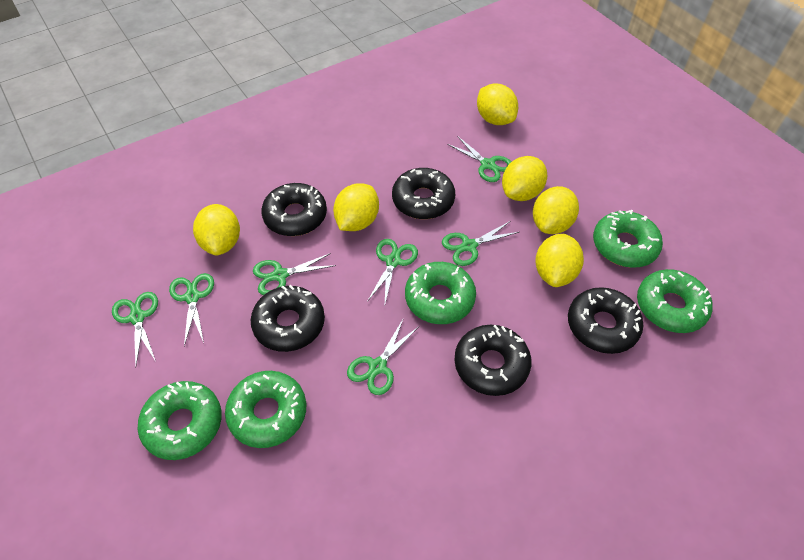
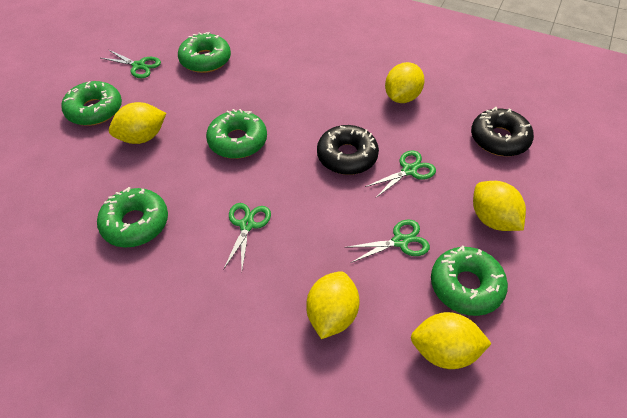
black donut: [251,285,325,352] [261,183,327,236] [392,168,455,219] [454,325,531,396] [568,287,643,354] = 5 -> [317,125,379,175] [471,107,534,156] = 2
green scissors: [112,292,158,366] [169,273,214,346] [253,253,336,295] [347,318,418,395] [367,239,418,307] [442,221,519,266] [447,136,512,182] = 7 -> [101,50,161,78] [223,203,271,270] [347,220,430,263] [365,151,436,198] = 4
yellow lemon: [193,204,240,255] [333,183,379,231] [477,83,518,125] [502,156,547,201] [533,186,579,234] [535,234,584,287] = 6 -> [109,102,166,144] [306,271,360,339] [385,62,425,103] [411,312,492,369] [473,181,526,231] = 5

